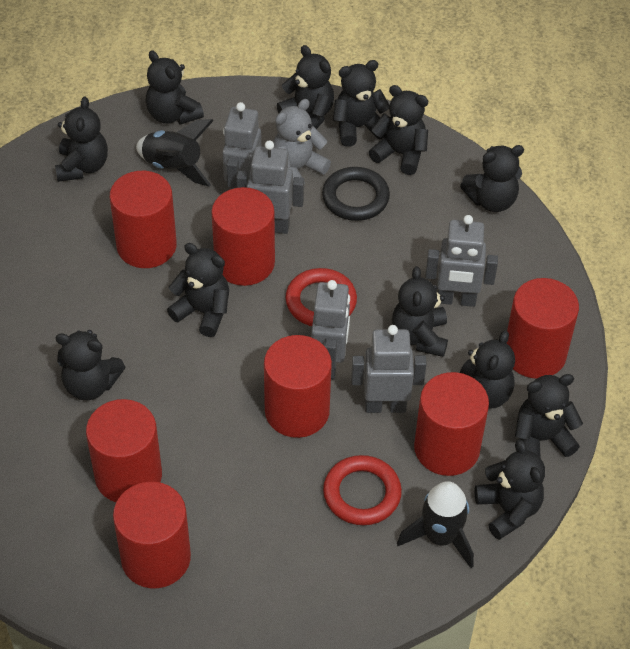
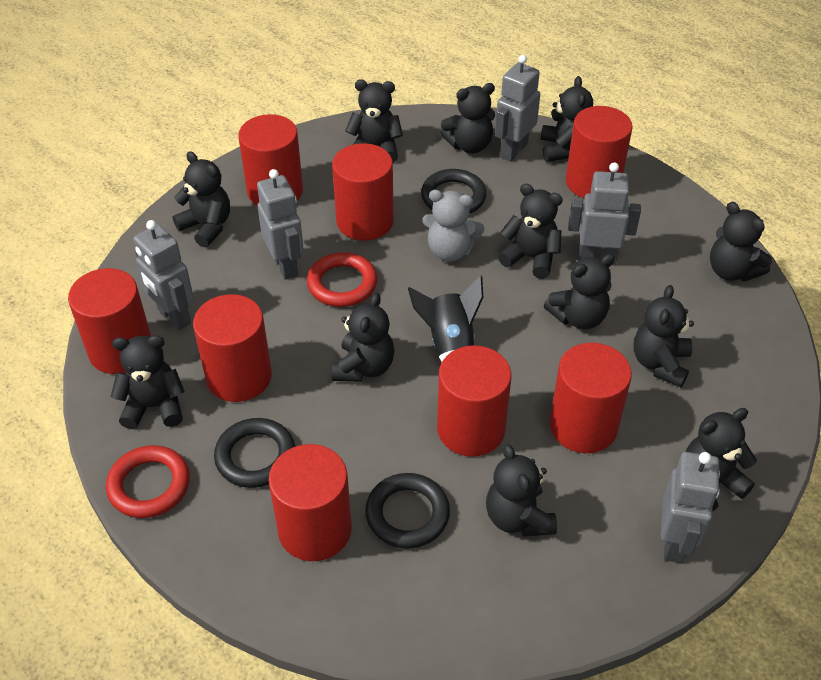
black ring: [322,167,390,221] = 1 -> [214,418,295,488] [365,473,450,549] [421,169,487,214] = 3
black rocket: [136,119,213,187] [397,481,474,568] = 2 -> [408,276,483,361] = 1
red cylinder: [86,399,162,502] [110,171,177,268] [113,482,191,588] [211,187,275,286] [264,335,332,438] [414,372,489,476] [507,278,579,379] = 7 -> [68,268,151,374] [193,294,272,402] [238,114,303,206] [269,444,352,561] [332,143,394,241] [437,345,512,457] [549,343,632,453] [566,106,633,198] = 8

